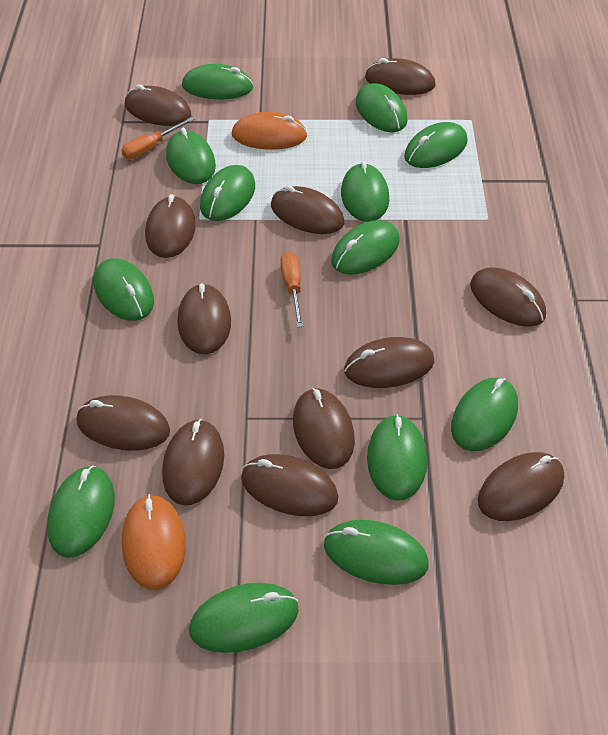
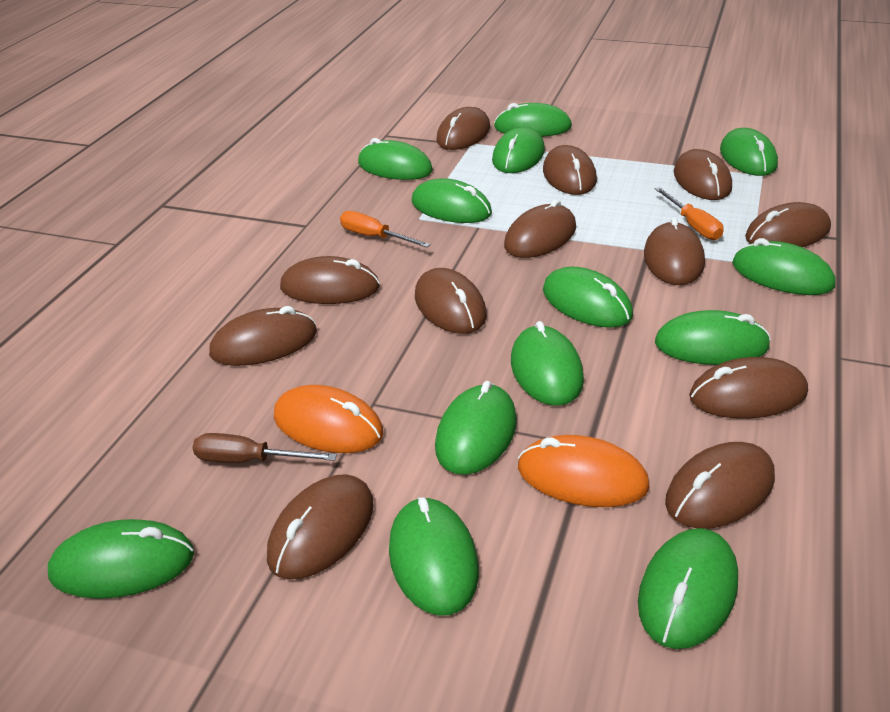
brown screwdriver: none = 0 -> [192,433,337,463] = 1

